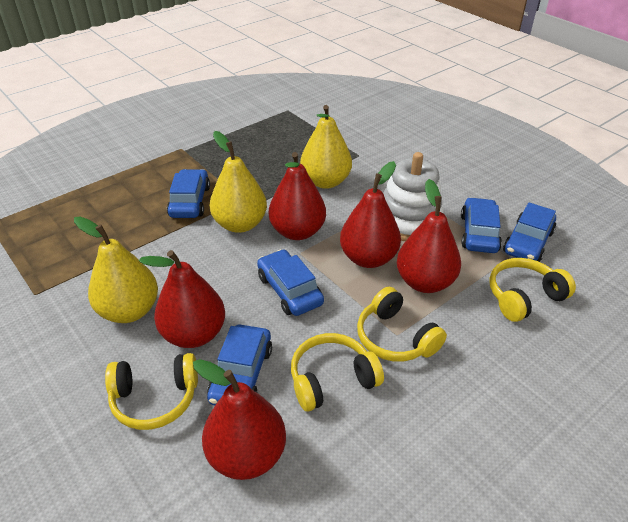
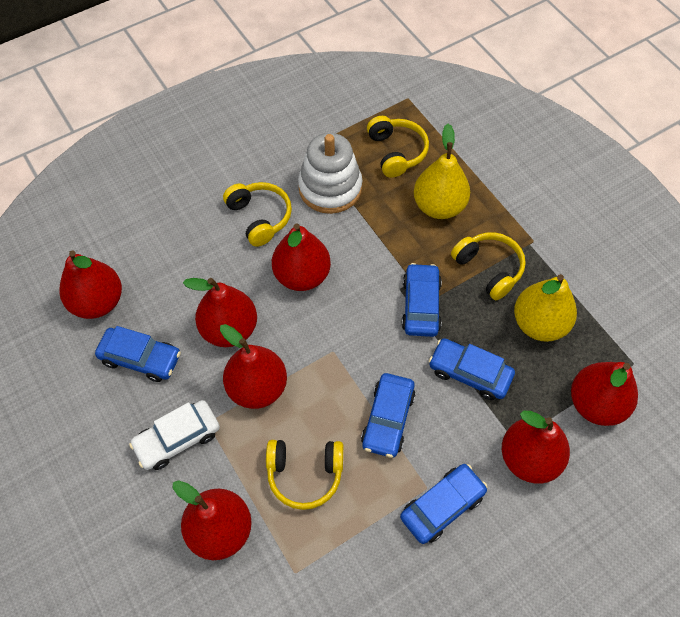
red pear: [139,250,225,348] [193,359,286,480] [269,152,326,240] [340,161,401,268] [397,179,461,293] = 5 -> [59,250,122,319] [173,480,252,560] [183,278,257,347] [220,324,287,409] [272,223,331,291] [502,411,570,484] [571,362,638,426] = 7
white car: none = 0 -> [129,400,220,470] = 1
yellow pear: [74,216,158,323] [210,131,267,233] [300,105,352,189] = 3 -> [414,124,470,219] [514,274,577,342] = 2

